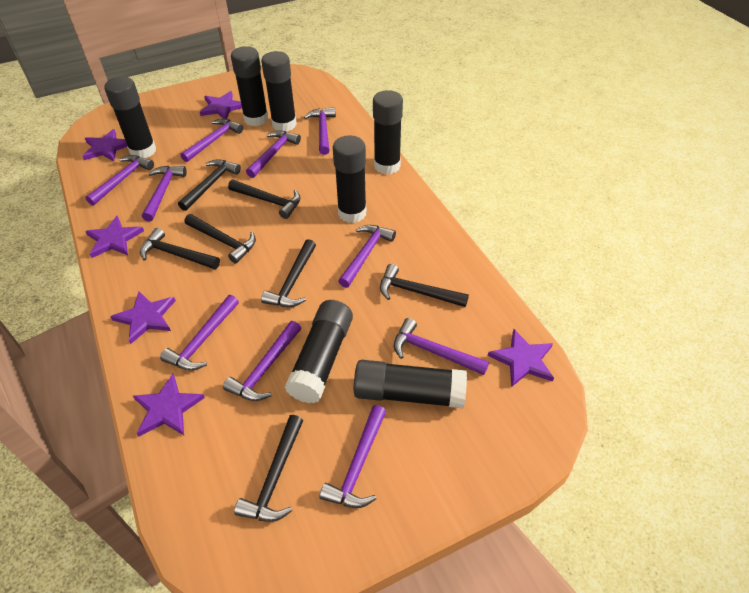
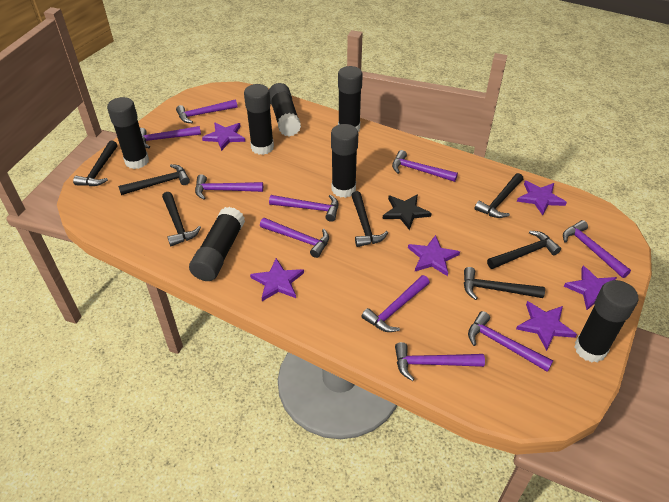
black star: none = 0 -> [383,194,432,230] = 1

